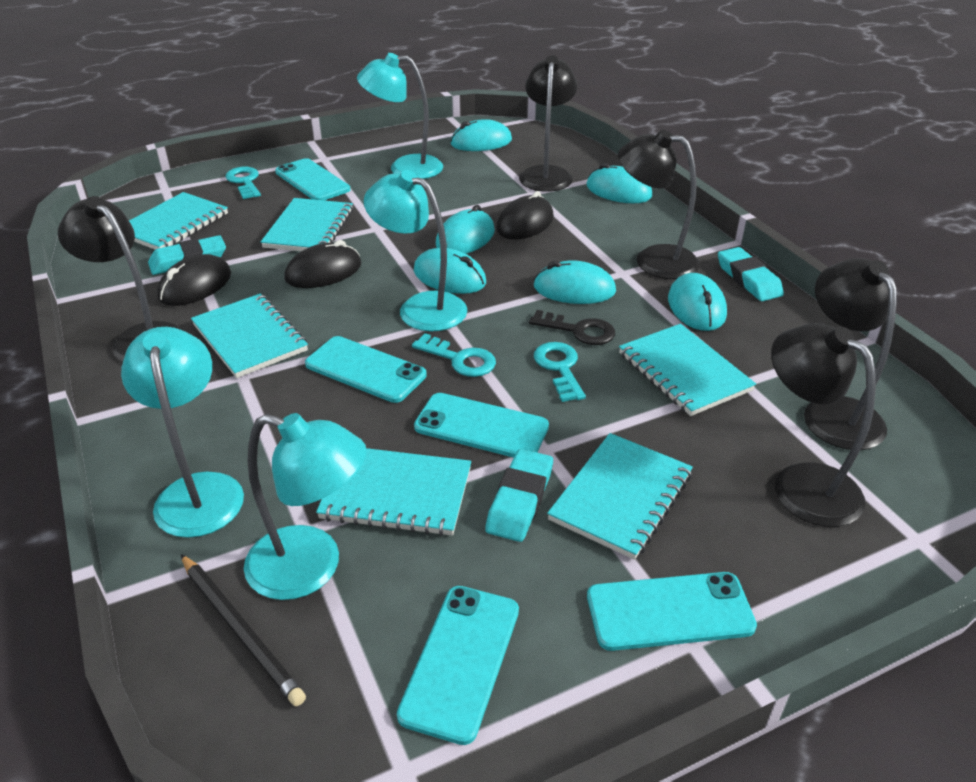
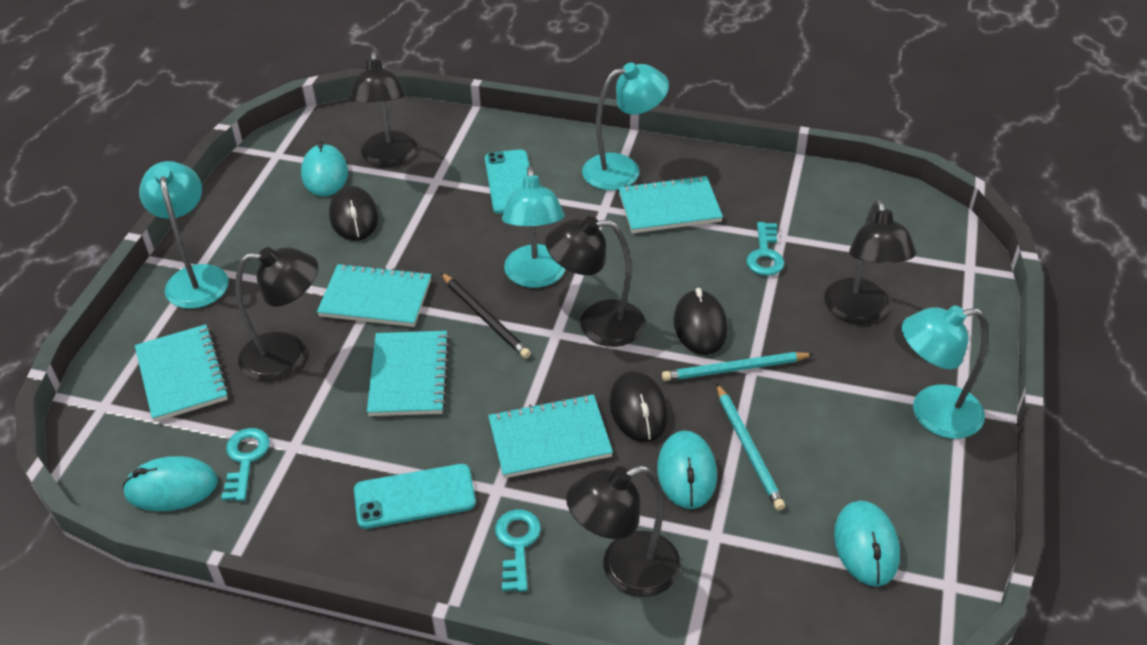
black key: [529,310,615,345] = 1 -> none = 0
turquoise eraser: [148,235,226,275] [485,449,553,542] [718,247,784,301] = 3 -> none = 0
turquoise mouse: [414,248,486,294] [436,205,495,254] [451,119,512,151] [533,260,616,304] [586,163,652,204] [668,273,727,331] = 6 -> [123,456,218,511] [301,141,348,196] [657,431,717,509] [834,501,900,587] = 4
turquoise notebook: [129,192,228,250] [191,294,308,378] [261,198,353,251] [316,448,471,536] [547,433,693,560] [619,324,756,416] = 6 -> [135,324,229,422] [317,263,431,327] [367,331,450,416] [488,394,613,478] [618,175,723,233] = 5
turquoise pencil: none = 0 -> [662,352,814,381] [716,383,785,511] = 2
turquoise phone: [275,158,350,200] [305,336,427,403] [397,586,519,745] [414,393,549,458] [587,572,757,651] = 5 -> [354,464,476,529] [485,149,530,214] = 2

